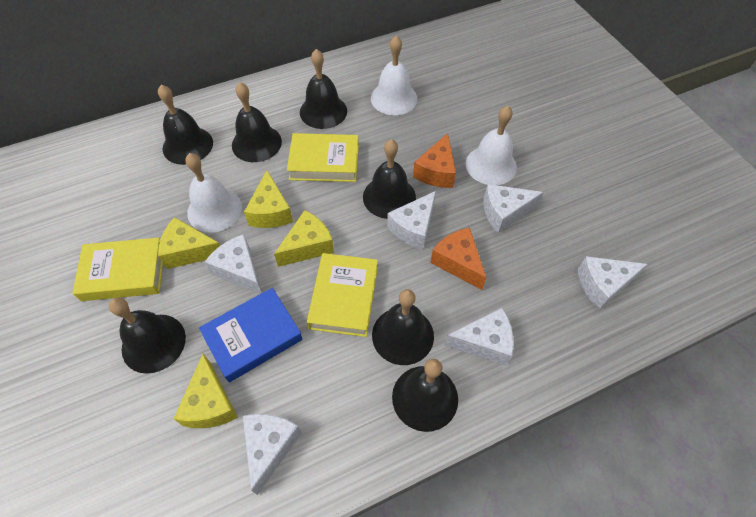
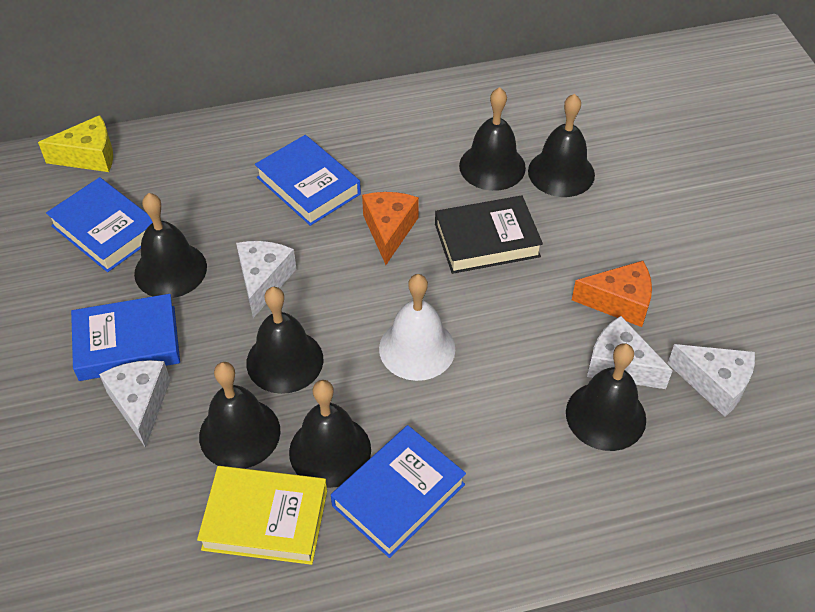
black book: none = 0 -> [435,196,543,274] = 1
blue book: [199,288,303,382] = 1 -> [46,177,153,272] [71,294,180,381] [255,135,361,226] [331,425,466,558] = 4
white bell: [185,153,242,232] [371,36,417,115] [466,106,517,185] = 3 -> [379,274,455,381] = 1
white cheese: [205,234,262,294] [243,414,302,495] [387,191,436,250] [444,308,514,366] [484,184,544,233] [578,256,648,309] = 6 -> [99,360,170,448] [236,241,296,318] [587,316,673,389] [667,344,755,417] = 4
yellow book: [72,238,163,301] [287,133,359,182] [307,253,378,337] = 3 -> [197,466,327,565] = 1
yellow cheese: [158,217,220,269] [174,354,238,428] [244,170,293,228] [274,210,334,267] = 4 -> [38,115,113,172] = 1

